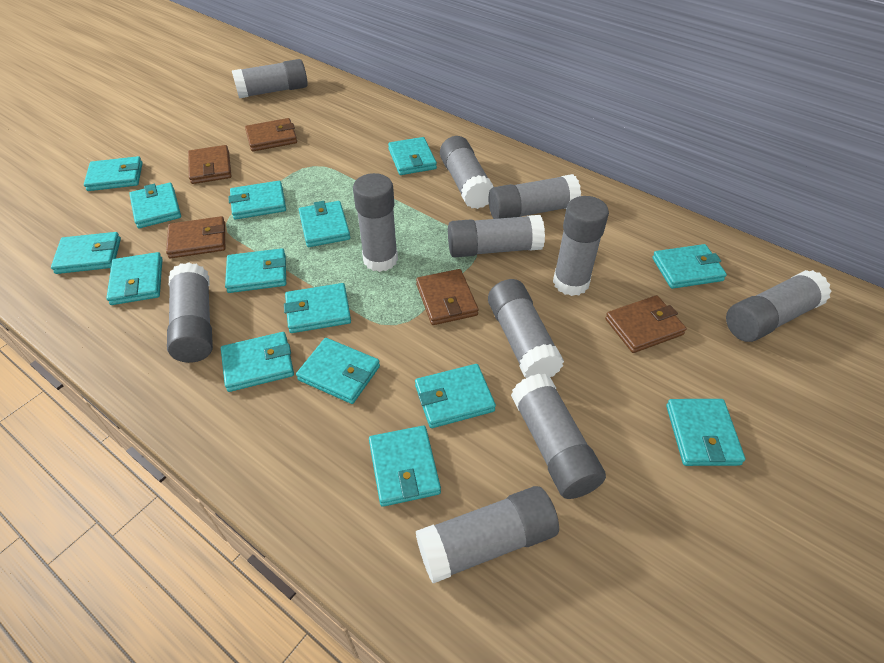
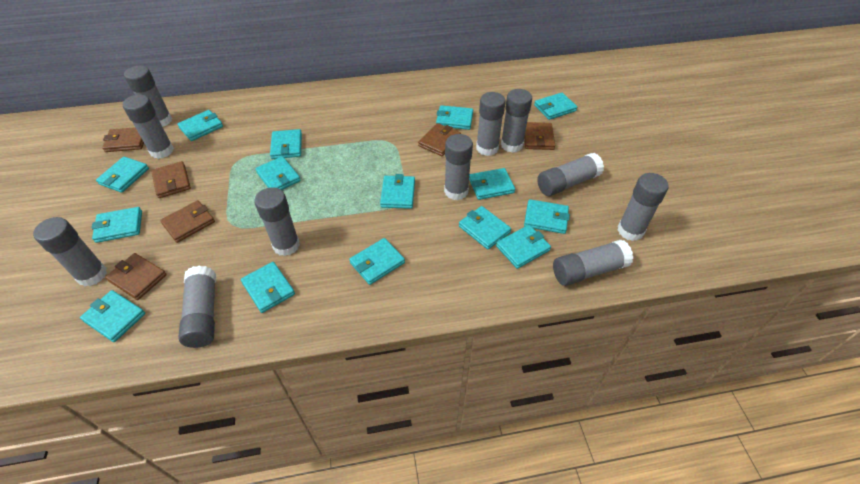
brown wallet: [166,216,225,258] [188,145,231,184] [245,118,297,151] [416,269,479,325] [605,295,687,353] = 5 -> [102,127,144,152] [105,253,167,300] [151,161,191,198] [160,200,215,243] [418,123,461,156] [524,122,555,150] = 6

